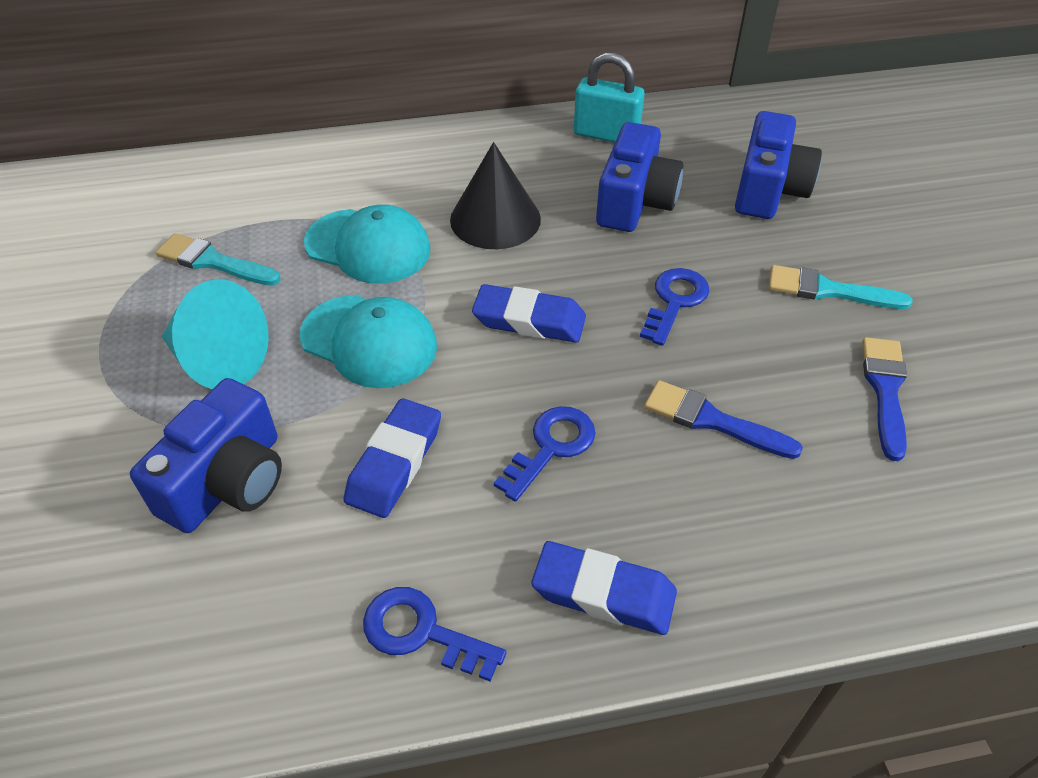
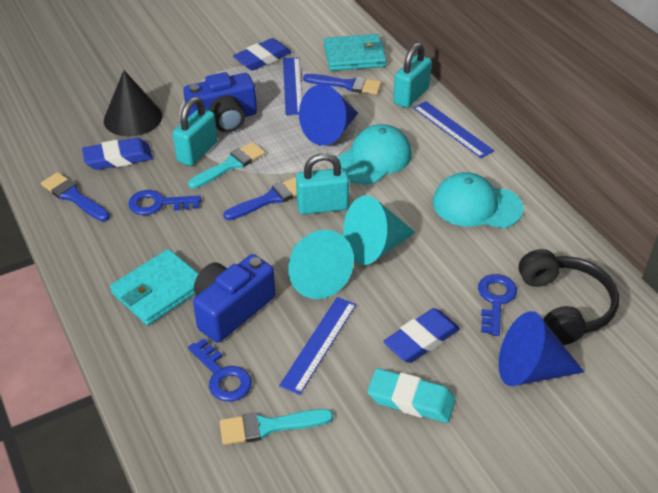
black headphones: none = 0 -> [519,249,619,345] = 1
blue brush: [644,380,803,459] [862,337,907,461] = 2 -> [41,172,110,221] [223,177,297,220] [303,74,382,95] = 3
blue camera: [130,378,282,533] [596,122,683,232] [735,111,822,219] = 3 -> [183,72,257,133] [193,254,275,343] = 2
blue cone: none = 0 -> [299,84,358,146] [498,311,584,386] = 2
blue ruler: none = 0 -> [279,297,356,395] [283,58,302,115] [413,101,494,158] = 3
turquoise cone: [162,279,269,389] = 1 -> [288,230,354,299] [343,196,416,265] = 2
turquoise eraser: none = 0 -> [368,368,455,423] = 1
turquoise padlock: [574,53,645,143] = 1 -> [173,97,217,166] [296,153,349,215] [393,42,432,108] = 3
turquoise wallet: none = 0 -> [110,249,199,325] [324,34,386,71] = 2

